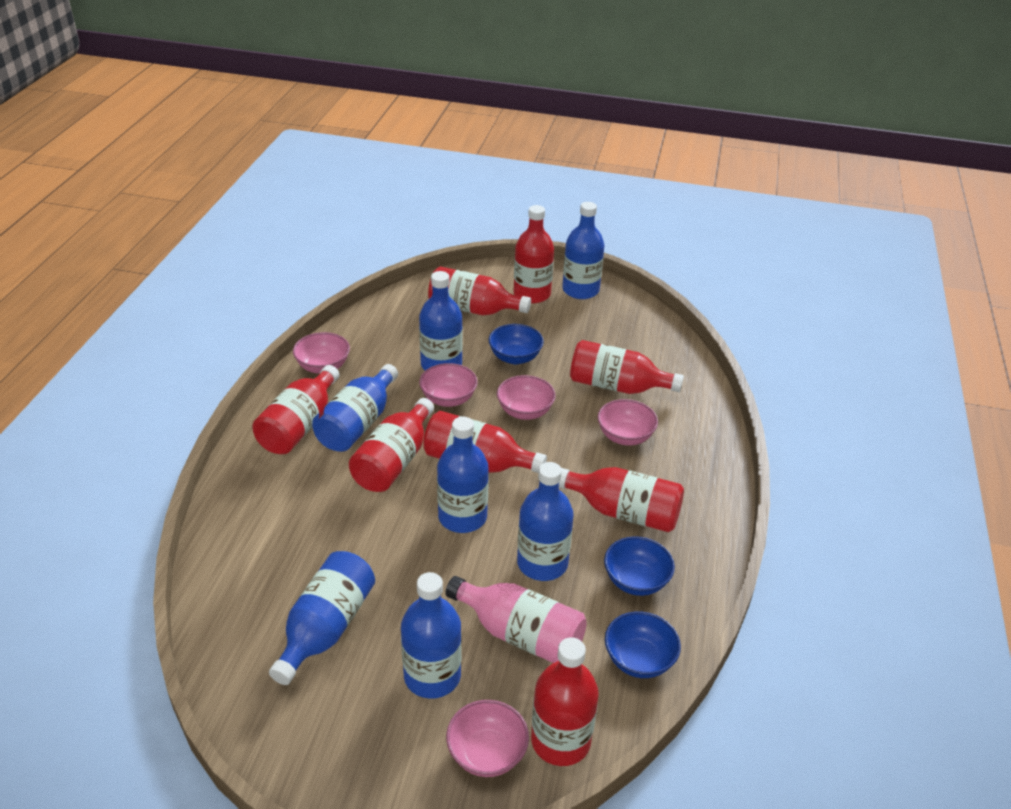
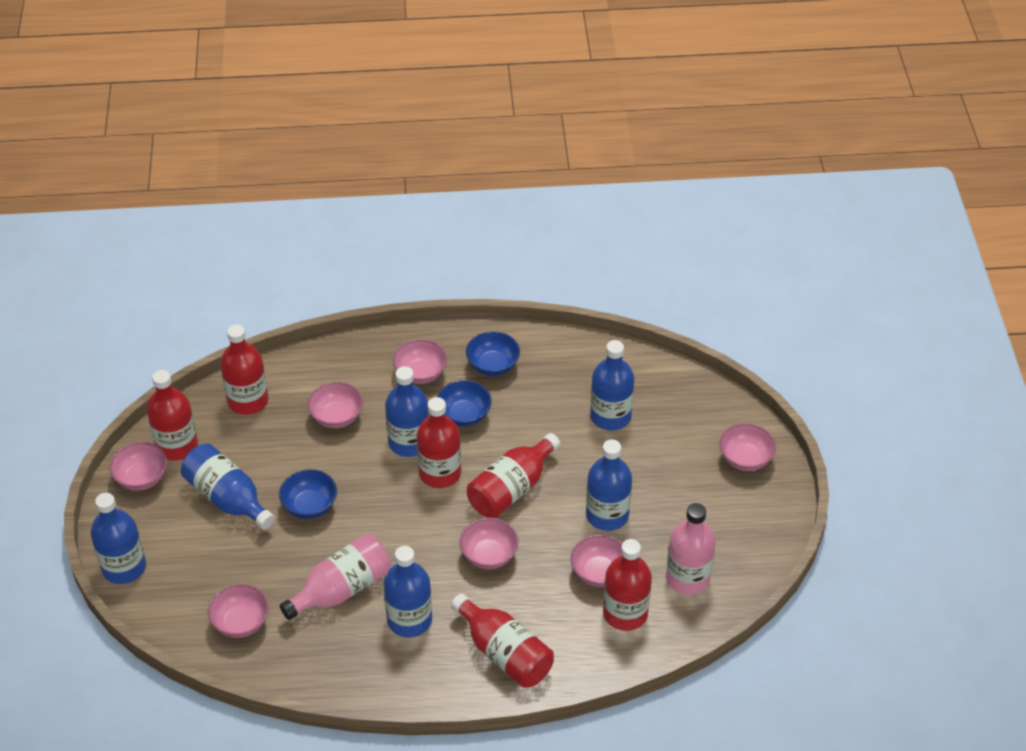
blue bottle: [269,551,375,685] [312,364,398,452] [401,572,462,699] [419,271,463,371] [437,417,489,533] [517,462,574,581] [562,202,604,299] = 7 -> [91,493,146,584] [181,443,275,530] [384,546,432,637] [385,366,429,457] [586,439,632,531] [590,340,634,431] = 6
pink bottle: [445,576,587,663] = 1 -> [280,534,391,620] [666,503,716,595] = 2
pink bowl: [293,332,350,374] [419,363,478,407] [446,700,529,777] [497,375,556,420] [598,399,658,445] = 5 -> [109,442,167,491] [208,584,269,638] [308,382,363,428] [393,339,447,384] [460,518,519,569] [570,535,622,587] [719,423,776,471] = 7
red bottle: [252,365,339,454] [349,398,434,492] [423,411,547,473] [428,266,531,315] [514,205,554,303] [531,637,599,766] [559,467,684,532] [570,340,684,394] = 8 -> [147,370,198,461] [220,324,268,415] [417,397,461,488] [451,593,554,688] [467,433,560,518] [603,539,652,631] = 6

